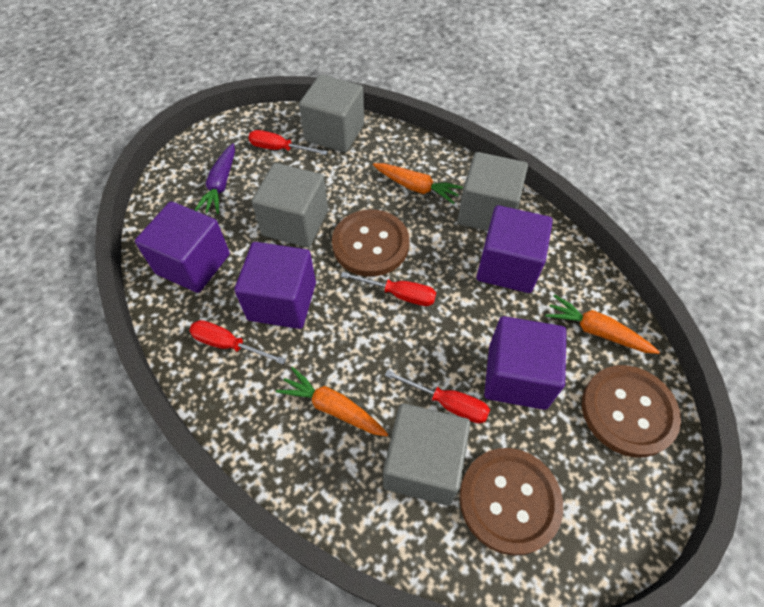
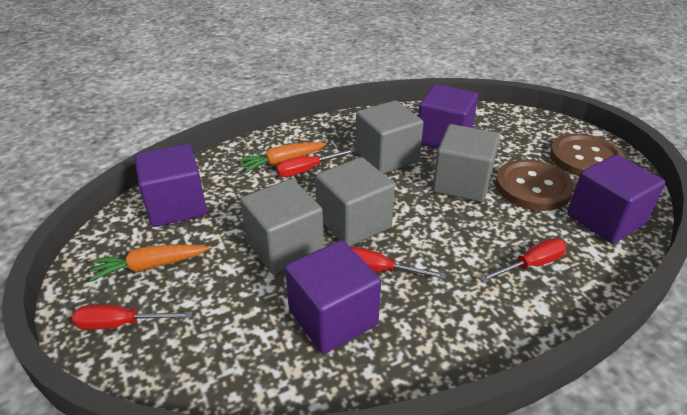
brown button: [332,209,410,277] [459,448,563,556] [582,365,681,458] = 3 -> [495,159,574,211] [550,134,625,176] = 2
orange carrot: [276,367,388,436] [373,163,463,204] [545,295,660,354] = 3 -> [89,245,209,282] [237,142,326,173] = 2
purple carrot: [195,143,235,214] = 1 -> none = 0

